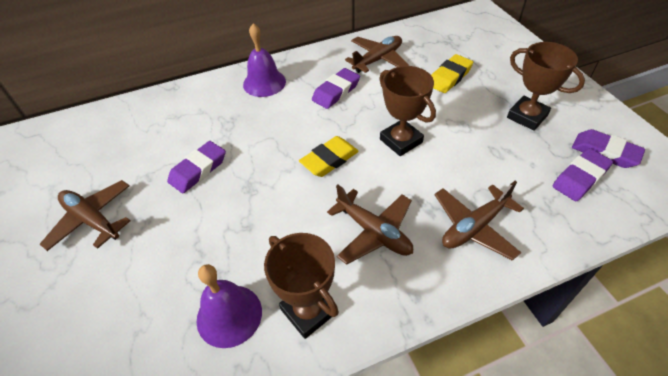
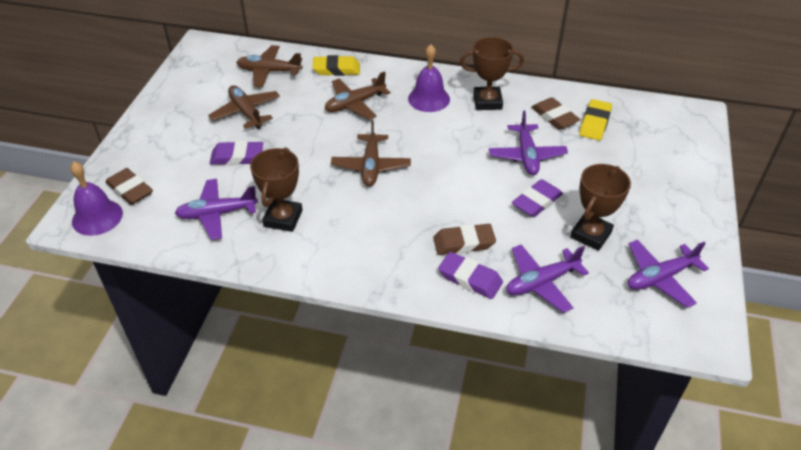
brown eraser: none = 0 -> [106,168,153,205] [433,224,496,255] [531,97,580,130] = 3
purple eraser: [167,141,226,193] [312,68,360,109] [553,148,613,201] [572,129,645,168] = 4 -> [210,141,263,165] [438,252,503,299] [512,179,563,217] = 3
purple plane: none = 0 -> [175,179,258,240] [489,110,568,175] [506,245,589,313] [628,240,709,308] = 4

